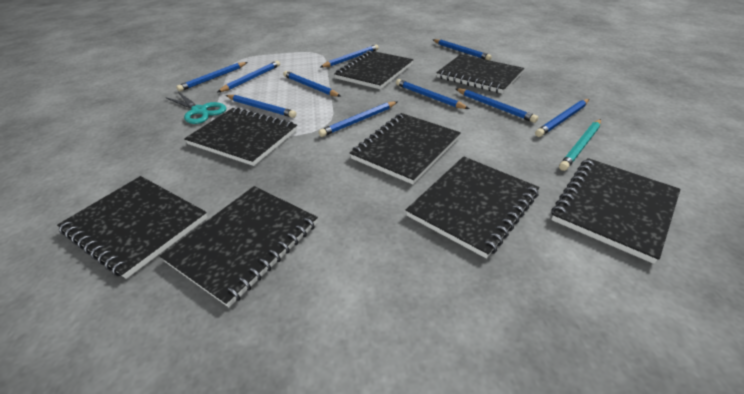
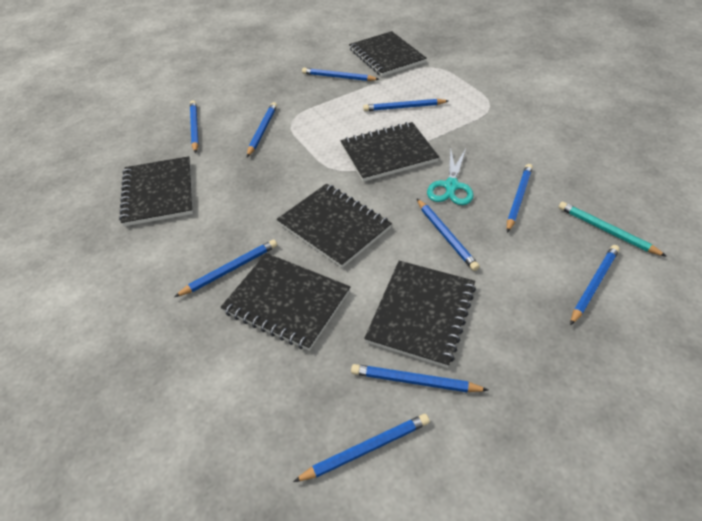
black notebook: [57,176,208,279] [160,186,318,307] [184,107,297,166] [334,51,414,89] [350,113,461,184] [406,156,539,259] [436,54,524,94] [551,158,680,264] = 8 -> [119,156,193,226] [220,253,350,351] [277,184,392,268] [340,122,439,182] [349,31,427,77] [364,261,476,368] = 6

